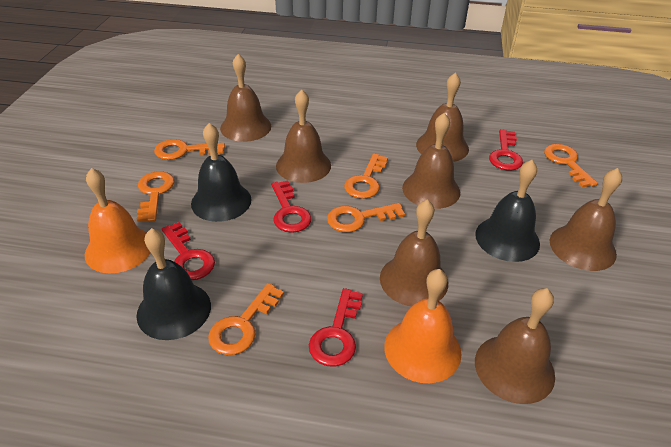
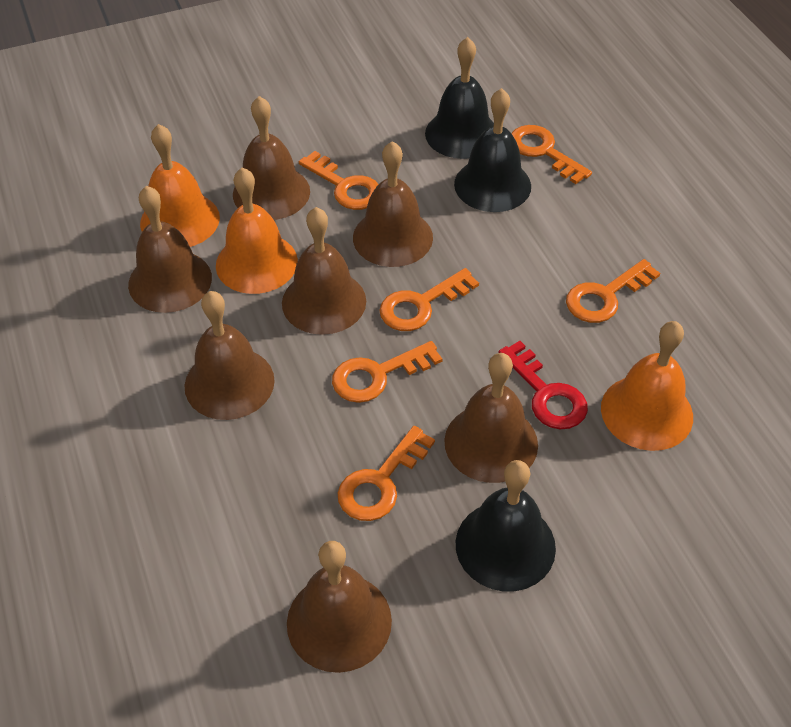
orange bell: [85,168,151,273] [384,269,462,383] = 2 -> [140,124,220,247] [216,167,298,294] [601,321,693,451] = 3
red key: [162,222,215,280] [271,180,311,233] [309,288,363,367] [489,129,523,170] = 4 -> [498,341,588,429] = 1

